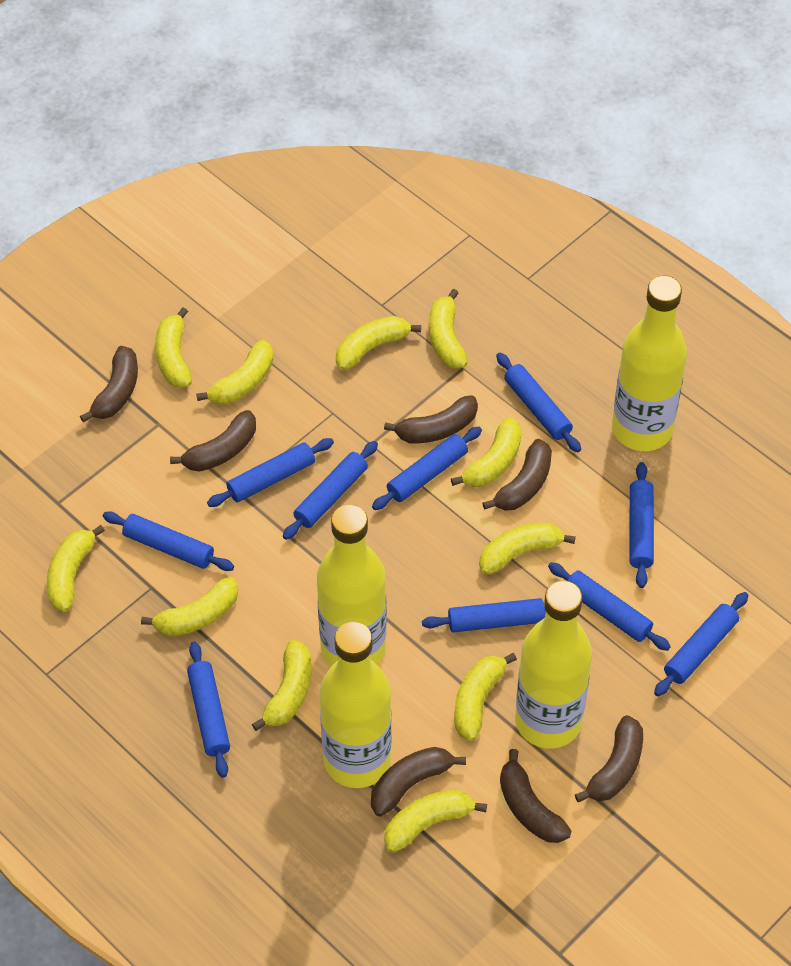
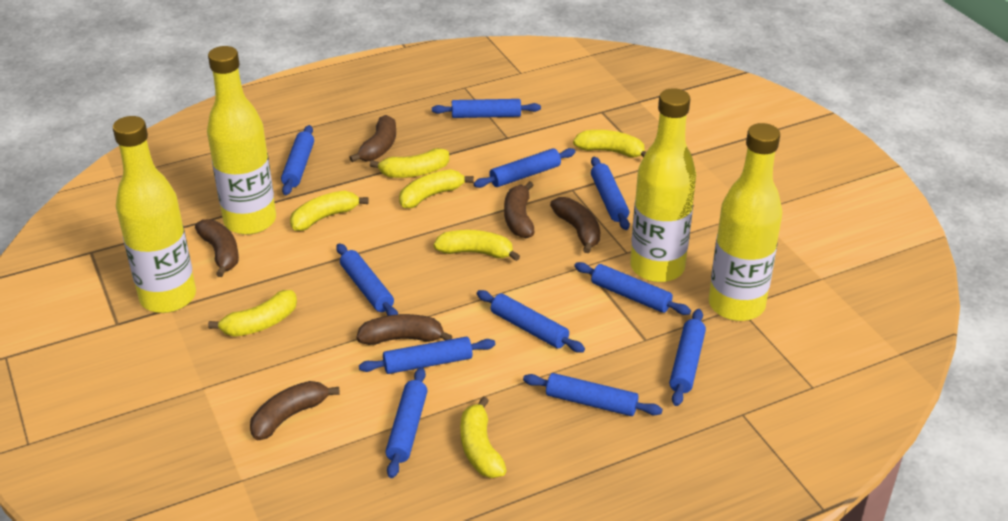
blue rolling pin: [103,511,234,571] [187,642,230,778] [207,438,334,507] [283,441,378,540] [372,427,482,510] [422,598,546,632] [496,353,581,452] [548,562,671,651] [629,462,654,588] [654,592,748,696] = 10 -> [281,125,314,195] [336,243,398,316] [359,337,495,374] [385,367,428,478] [432,99,541,118] [473,148,576,188] [477,290,585,353] [523,373,663,416] [574,262,691,315] [591,157,630,230] [669,309,706,406] = 11
brown banana: [80,346,138,423] [170,410,256,472] [371,747,466,817] [384,395,478,443] [482,439,552,511] [500,749,571,843] [575,715,643,802] = 7 -> [195,219,239,277] [250,381,340,440] [349,115,396,162] [356,314,453,345] [504,181,534,238] [550,197,600,253] = 6
yellow banana: [47,525,105,612] [141,577,238,636] [155,307,192,388] [196,340,273,404] [252,640,311,731] [336,316,421,370] [384,790,487,853] [429,289,467,368] [451,417,522,487] [454,653,517,741] [479,522,576,575] = 11 -> [208,290,297,337] [290,191,369,231] [370,148,449,178] [399,169,474,208] [433,230,520,261] [460,397,507,478] [573,130,646,157] = 7

